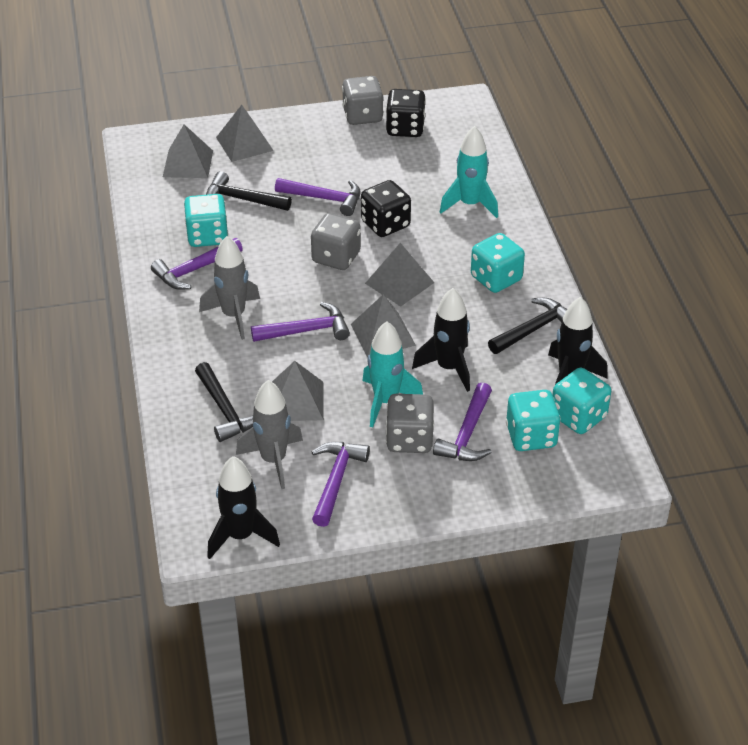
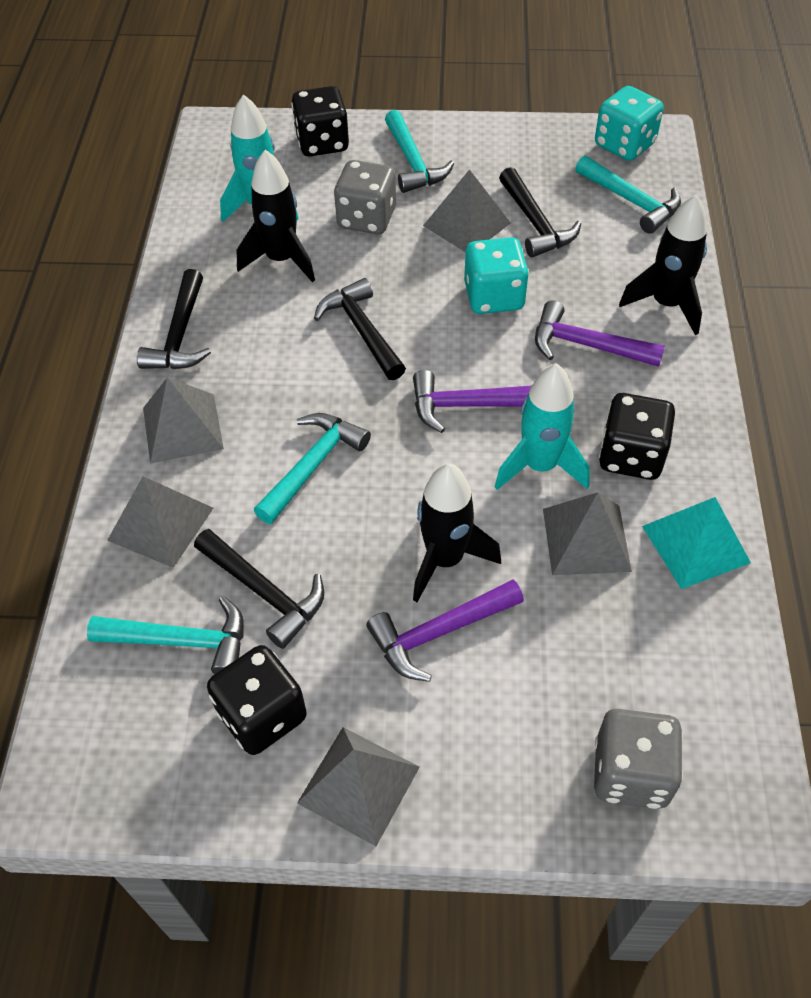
black dice: [361,180,411,237] [386,89,426,137] = 2 -> [207,645,307,755] [291,86,349,157] [599,393,675,480] = 3
black hammer: [195,362,253,442] [206,171,292,211] [488,298,567,354] = 3 -> [137,269,211,369] [194,529,324,649] [314,278,406,380] [499,167,581,258] = 4
grey dice: [311,213,361,270] [342,76,383,125] [386,394,434,453] = 3 -> [334,160,396,234] [594,709,683,809] = 2
grey rocket: [199,236,260,340] [236,380,303,490] = 2 -> none = 0
purple hammer: [151,238,243,290] [251,302,350,342] [275,178,361,216] [312,442,370,527] [433,383,492,461] = 5 -> [366,579,524,682] [413,370,531,433] [535,300,665,367] = 3
turquoise dice: [184,194,229,247] [471,233,525,293] [506,390,561,451] [552,368,611,434] = 4 -> [464,237,529,314] [595,86,664,161] = 2
turquoise hammer: none = 0 -> [87,596,244,674] [254,413,371,524] [385,110,454,193] [575,155,681,234] = 4
turquoise pyramid: none = 0 -> [642,497,751,589] = 1

